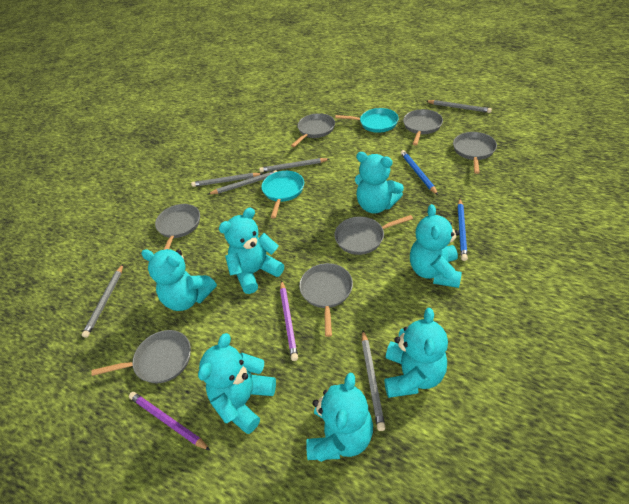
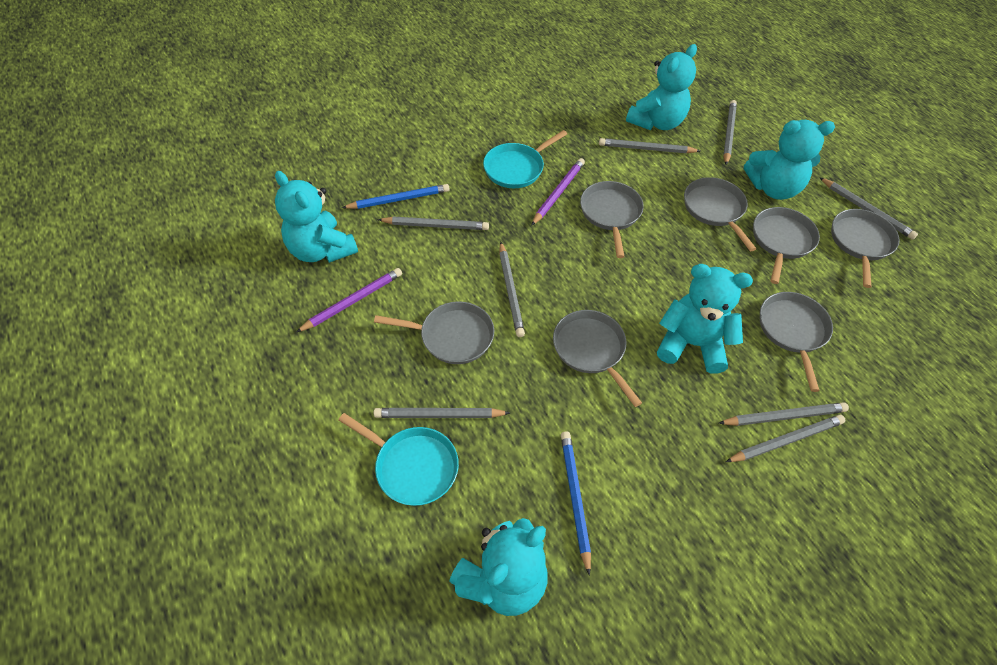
grey pencil: [82,264,123,338] [191,173,263,187] [208,170,277,195] [259,158,329,172] [362,330,386,431] [426,100,492,113] = 6 -> [374,408,510,418] [377,216,489,230] [499,242,525,337] [599,138,700,153] [719,402,849,426] [723,100,737,165] [726,415,845,462] [819,177,918,240] = 8
turquoise teddy bear: [141,249,217,311] [198,333,276,434] [219,208,284,294] [306,373,373,462] [355,152,404,213] [384,308,448,398] [410,204,462,288] = 7 -> [275,171,358,263] [449,518,548,616] [626,44,697,130] [657,264,753,374] [744,120,835,200] = 5

